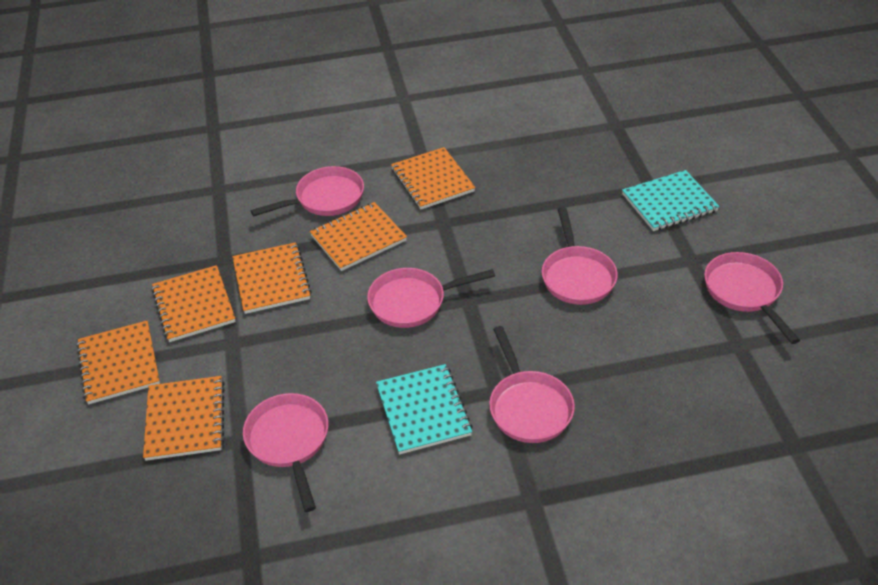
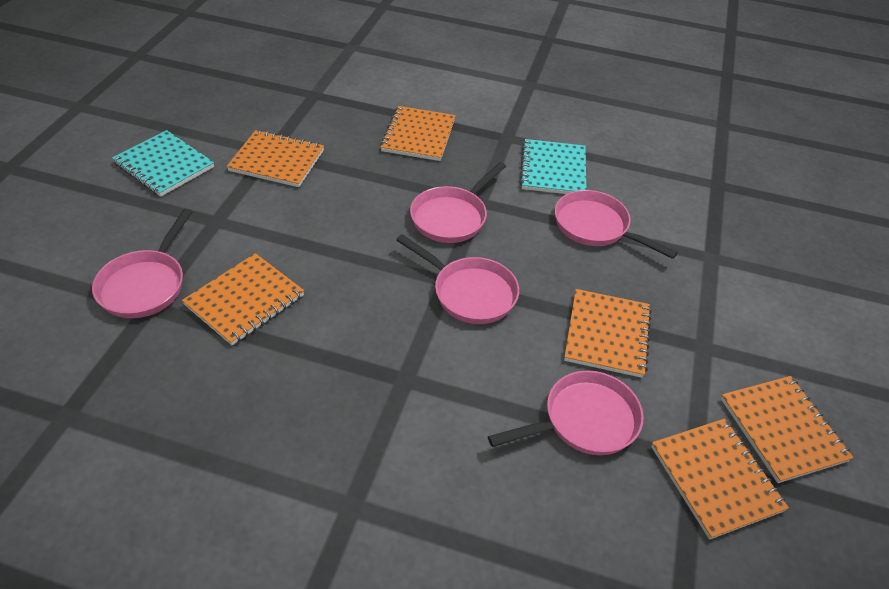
pink pan: [243,393,328,512] [251,166,364,216] [367,268,495,328] [489,326,575,443] [542,207,618,305] [704,252,800,344] = 6 -> [92,209,192,318] [396,234,519,324] [410,162,506,243] [488,370,644,455] [555,190,678,259] = 5

